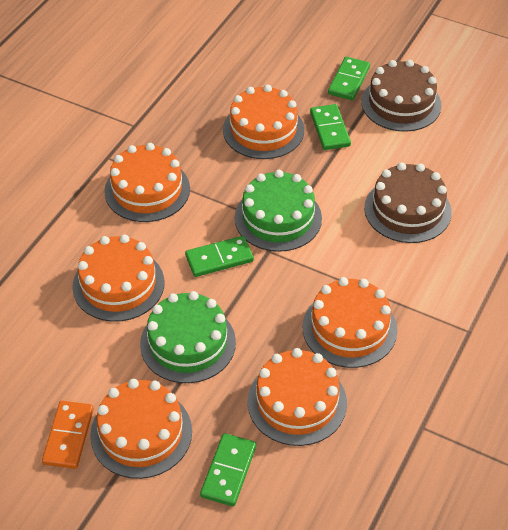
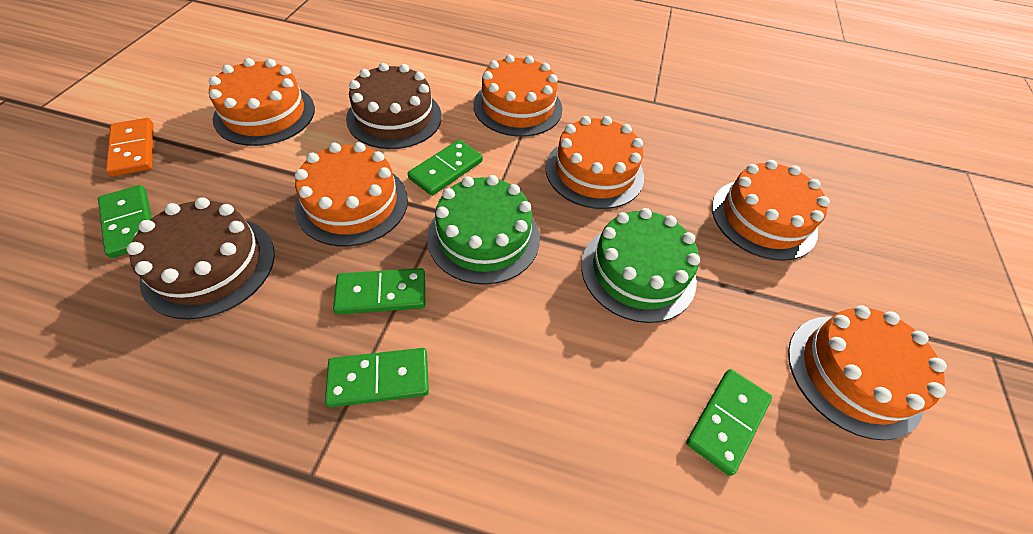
green domino: [185,236,254,277] [200,433,256,506] [310,104,351,150] [328,57,370,100] = 4 -> [98,185,152,258] [325,348,429,407] [333,268,425,314] [408,140,483,196] [686,369,772,476] = 5

